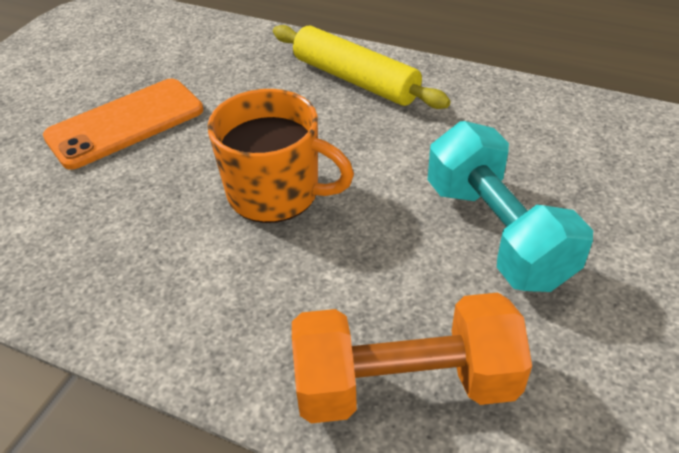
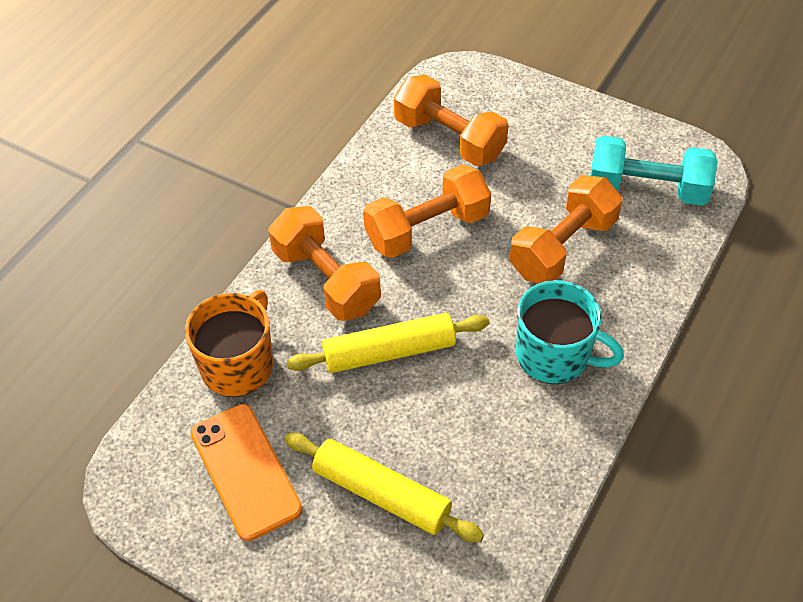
orange dumbbell: [292,293,532,423] = 1 -> [269,206,381,321] [363,164,491,258] [394,75,509,166] [509,175,623,283] = 4
turquoise mug: none = 0 -> [516,280,624,384] = 1
yellow rolling pin: [273,25,451,109] = 1 -> [284,433,484,542] [287,313,489,373] = 2

